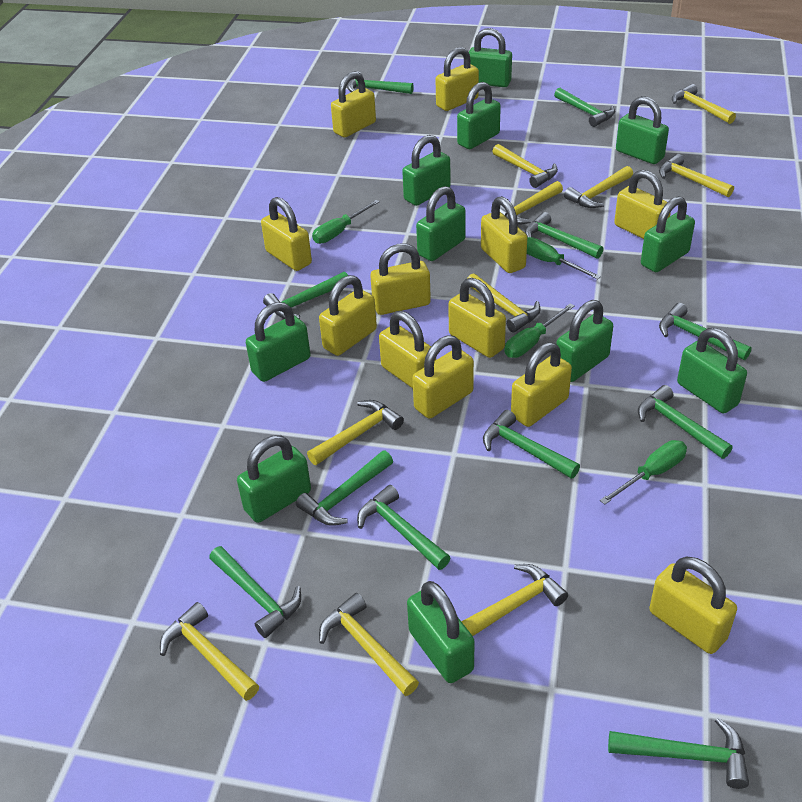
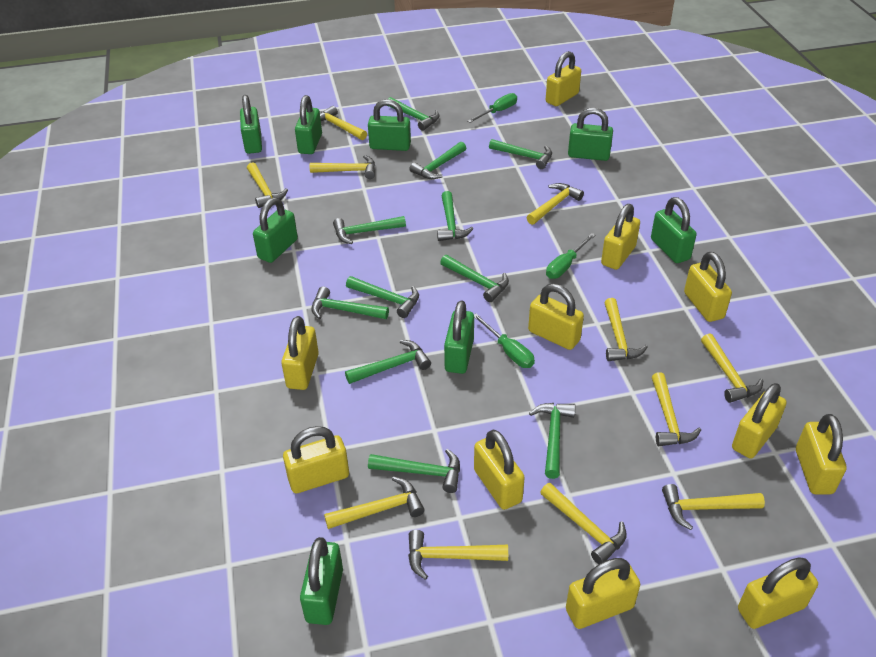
green padlock: [237,436,311,523] [246,302,310,382] [402,135,451,206] [407,581,475,683] [416,186,465,261] [457,82,501,149] [469,28,512,87] [556,300,613,382] [616,96,669,164] [641,196,695,272] [677,328,747,414] = 11 -> [240,95,262,154] [253,198,298,263] [295,95,322,154] [300,537,343,625] [368,99,411,151] [444,300,474,374] [568,108,613,161] [651,197,697,263] = 8
green screwdriver: [312,200,380,244] [504,303,574,358] [527,237,601,279] [600,440,687,505] = 4 -> [468,93,517,123] [474,313,535,368] [546,233,595,279] = 3
yellow hammer: [160,602,259,701] [307,400,404,465] [319,593,419,696] [461,564,568,636] [468,273,541,332] [492,144,558,188] [500,181,563,225] [564,166,633,208] [659,154,734,197] [672,84,736,124] = 10 -> [247,162,288,208] [309,155,375,179] [320,106,367,140] [324,477,424,529] [408,530,508,580] [526,183,584,225] [540,483,627,564] [604,298,648,361] [652,372,701,446] [662,484,765,530] [701,333,763,403] = 11
yellow padlock: [261,197,312,271] [319,275,377,356] [331,71,376,137] [370,243,431,315] [379,311,436,388] [413,335,474,419] [436,47,479,111] [448,278,506,358] [481,196,527,273] [511,342,572,427] [614,170,671,239] [649,557,737,654] = 12 -> [281,316,319,390] [283,426,349,493] [474,430,525,510] [528,284,584,350] [546,51,581,106] [566,558,640,629] [601,204,640,270] [684,252,732,322] [732,383,787,459] [738,558,818,629] [796,414,847,494] = 11

